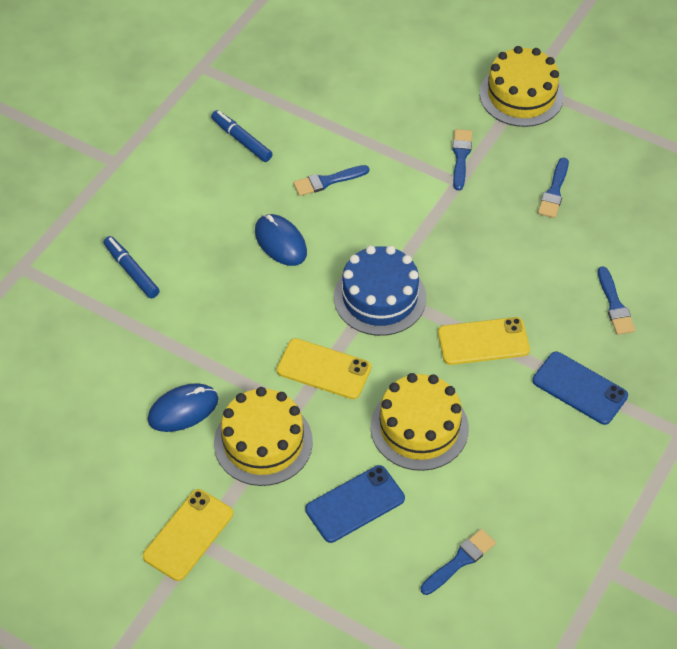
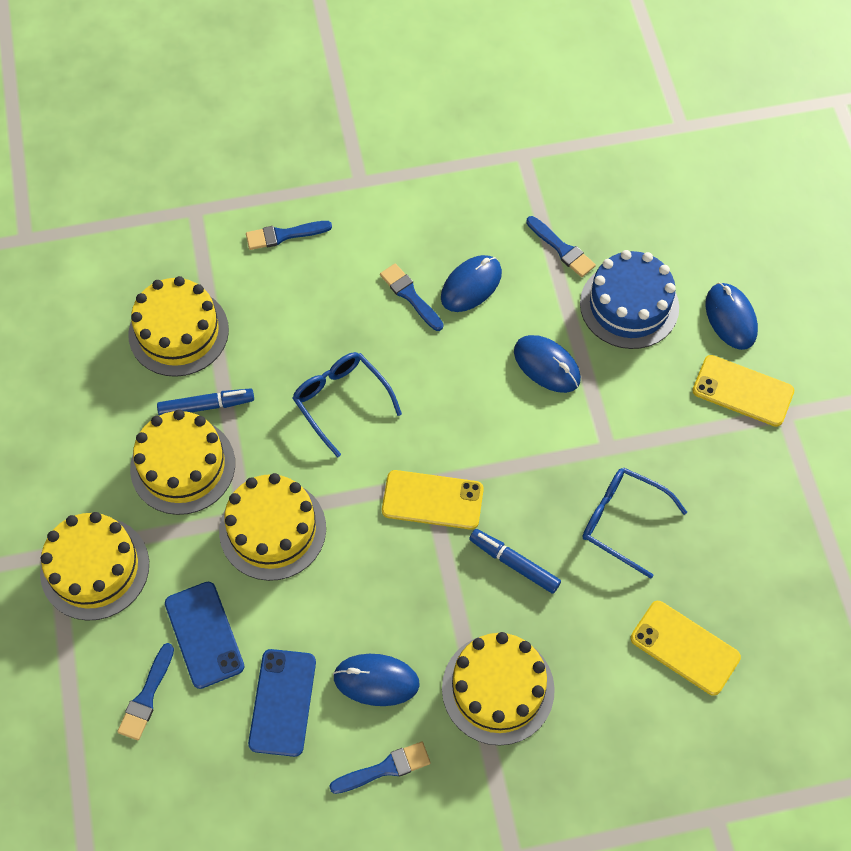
blue glasses: none = 0 -> [292,352,402,458] [582,467,687,579] = 2
blue mouse: [147,383,218,432] [255,214,307,266] = 2 -> [333,654,420,706] [441,255,502,312] [514,335,581,393] [705,283,758,350] = 4
yellow cake: [214,387,313,486] [371,373,469,471] [480,46,564,127] = 3 -> [40,512,149,621] [128,276,229,377] [130,409,235,515] [219,473,326,581] [442,632,555,745] = 5

